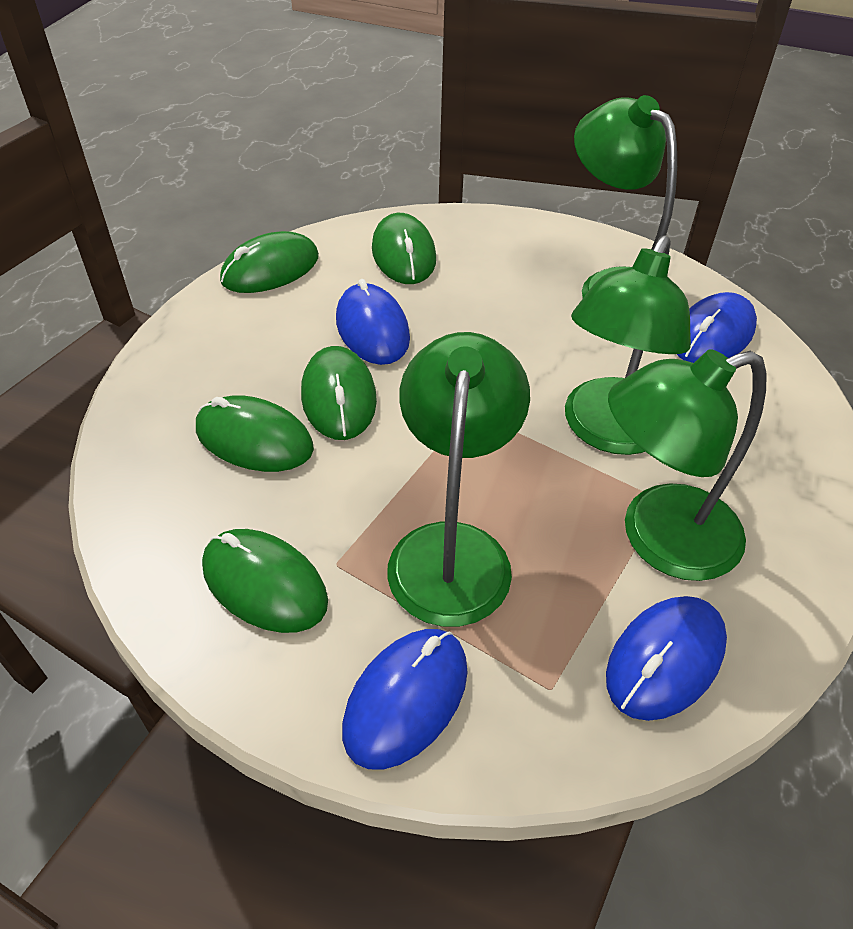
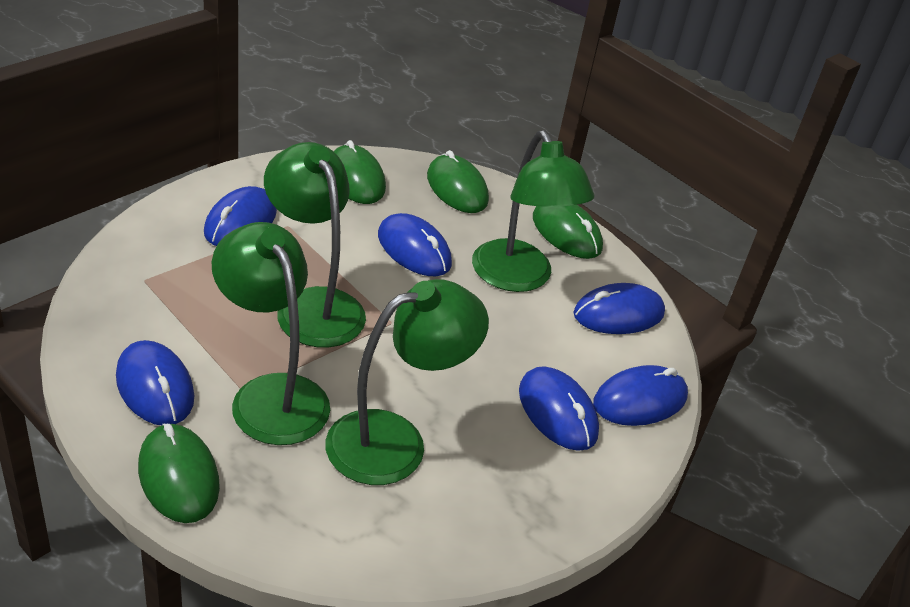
blue mouse: [336,279,410,365] [342,629,468,770] [606,596,727,721] [677,292,757,363] = 4 -> [116,340,194,425] [204,186,277,246] [378,213,452,276] [519,366,599,451] [573,283,665,334] [593,365,688,426] = 6
green mouse: [196,395,314,472] [202,529,328,633] [220,231,319,293] [301,346,377,440] [372,213,436,284] = 5 -> [138,424,220,523] [334,140,386,204] [427,150,489,213] [533,205,603,259] = 4

